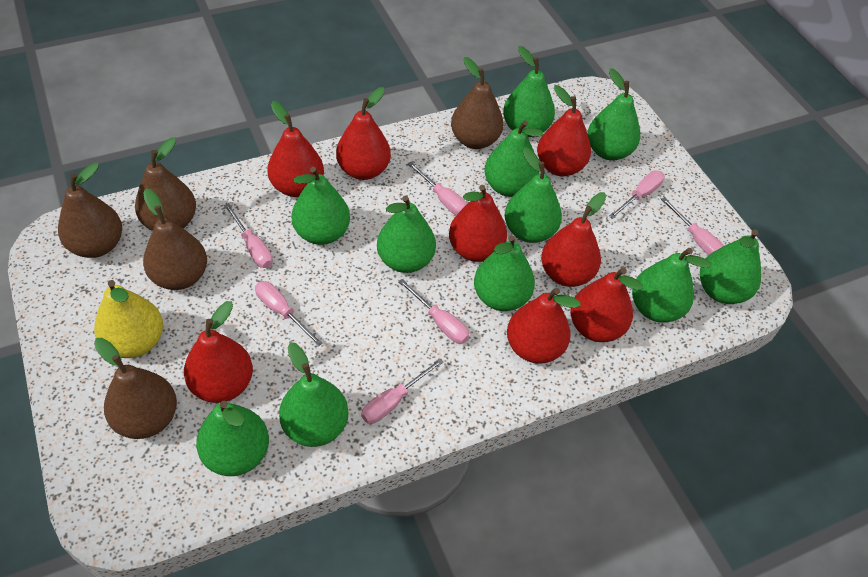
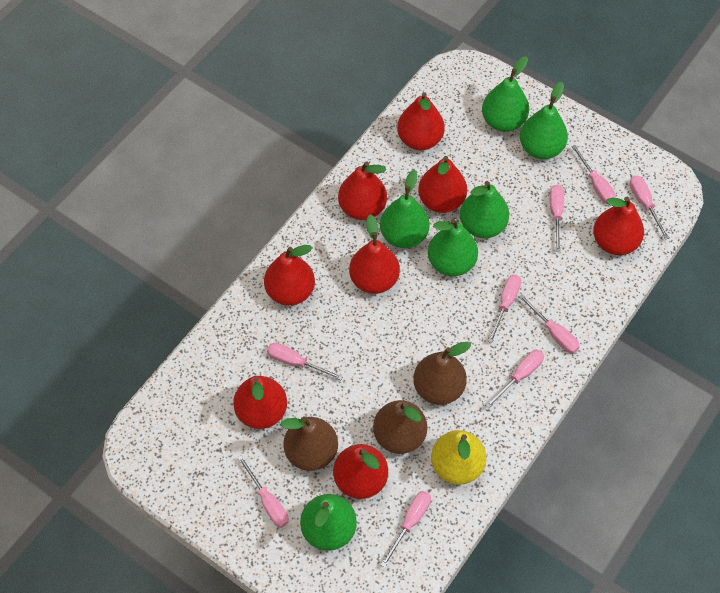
brown pear: [58,163,122,258] [94,338,177,439] [135,137,196,231] [143,188,207,290] [451,57,503,149] = 5 -> [280,417,338,471] [373,400,427,454] [413,342,471,405] = 3
green pear: [196,401,269,476] [279,342,349,447] [291,167,350,245] [377,195,436,273] [474,235,535,311] [484,120,544,197] [503,46,555,137] [504,147,562,243] [587,68,640,161] [632,248,712,323] [700,229,762,304] = 11 -> [300,494,357,551] [380,169,430,248] [428,219,478,276] [460,181,509,238] [482,56,529,132] [520,82,568,159] = 6
pink screwdriver: [224,203,273,268] [255,281,323,346] [361,358,443,424] [398,279,469,344] [407,162,467,215] [609,170,665,219] [661,197,724,255] = 7 -> [237,455,289,528] [267,343,343,380] [381,491,431,568] [485,350,544,409] [488,275,521,343] [519,294,580,353] [550,185,564,252] [571,145,616,204] [630,176,669,240] = 9

